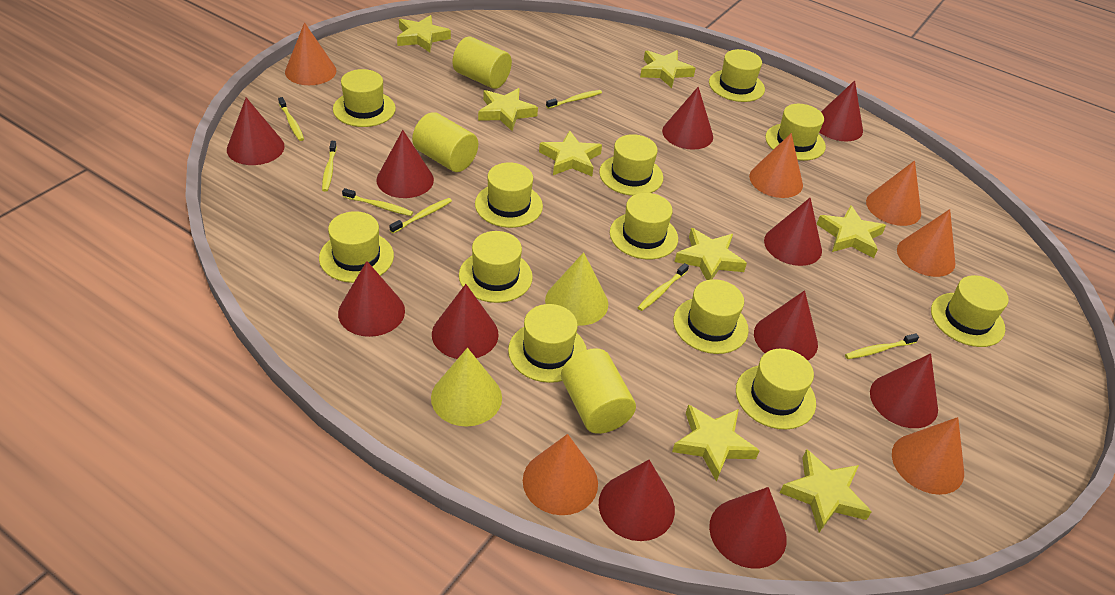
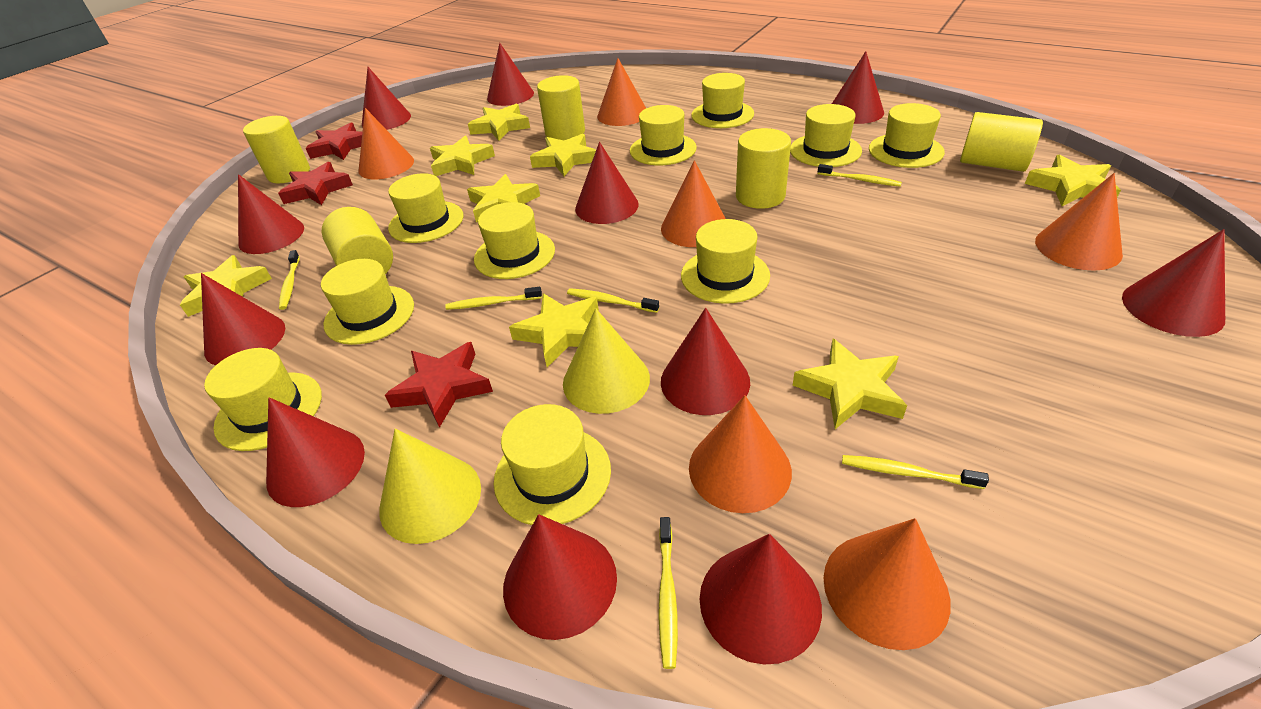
red star: none = 0 -> [278,162,353,205] [306,122,362,160] [385,342,493,428] = 3
yellow cylinder: [412,112,478,172] [453,37,512,89] [561,348,636,434] = 3 -> [243,116,310,183] [322,207,393,274] [537,75,585,140] [736,128,791,209] [960,112,1043,172] = 5
yellow hat: [319,211,394,283] [333,69,396,127] [459,231,533,303] [475,162,543,228] [508,304,587,383] [599,134,663,196] [610,193,678,259] [673,279,749,354] [709,49,765,102] [736,349,816,430] [765,104,826,161] [931,275,1009,347] = 12 -> [204,348,322,451] [321,259,414,345] [388,173,463,243] [474,202,555,279] [494,404,611,525] [630,105,697,165] [681,219,770,304] [691,73,754,128] [790,104,862,167] [869,103,945,168] = 10
yellow toothbrush: [278,97,304,141] [322,141,337,192] [342,188,413,216] [389,198,452,233] [546,90,602,109] [637,263,689,311] [845,333,919,359] = 7 -> [279,250,300,310] [445,287,542,310] [567,288,659,313] [658,517,678,669] [818,164,902,187] [842,455,989,489] = 6

